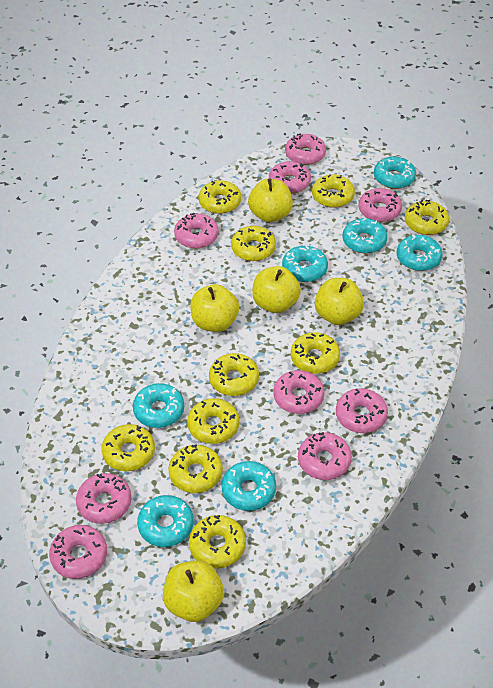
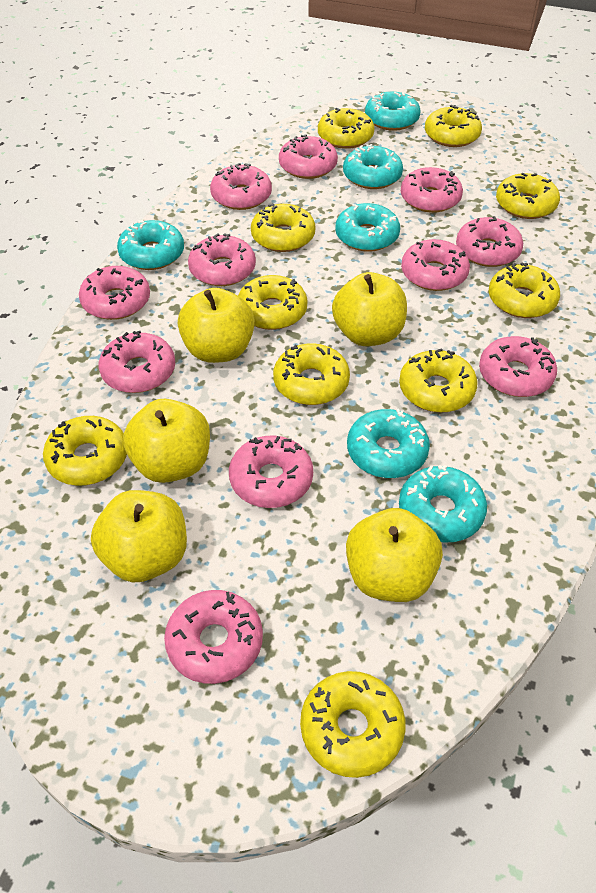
pink donut: [49,525,107,579] [76,473,132,524] [174,213,219,248] [269,161,311,194] [273,370,324,414] [285,133,326,165] [298,432,352,480] [336,388,388,433] [359,188,402,222] = 9 -> [79,266,150,320] [99,331,175,393] [164,590,263,684] [188,233,256,286] [210,163,272,210] [229,435,313,508] [279,134,338,179] [401,167,463,213] [401,239,470,291] [456,216,523,267] [479,336,557,397] = 11
turquoise donut: [133,383,184,428] [137,495,194,547] [221,461,276,511] [282,246,328,282] [343,218,387,254] [374,157,416,189] [397,235,442,271] = 7 -> [117,219,184,270] [335,203,400,252] [343,144,403,189] [347,409,430,478] [365,92,420,131] [399,465,487,543] = 6

